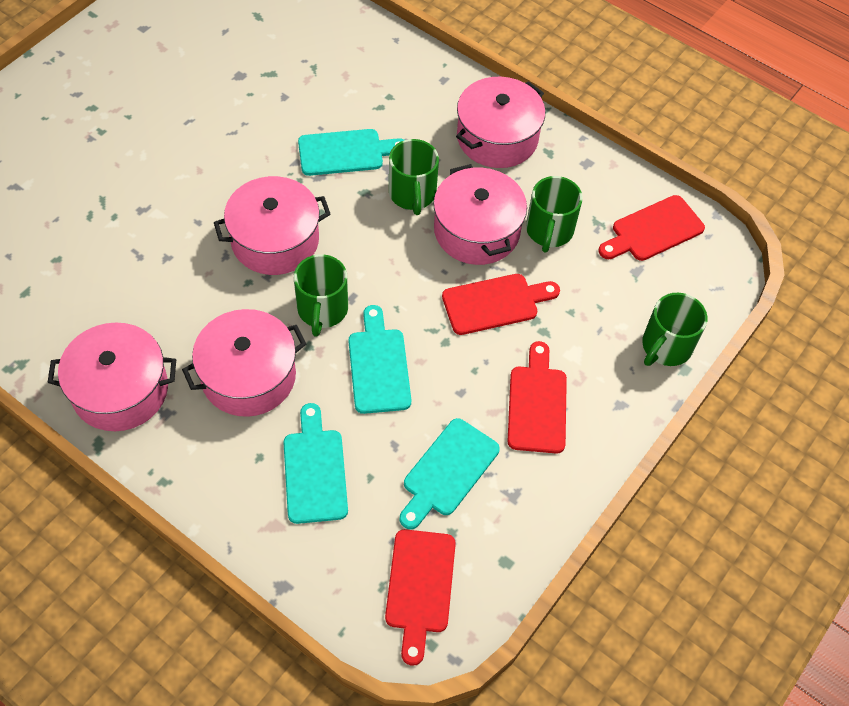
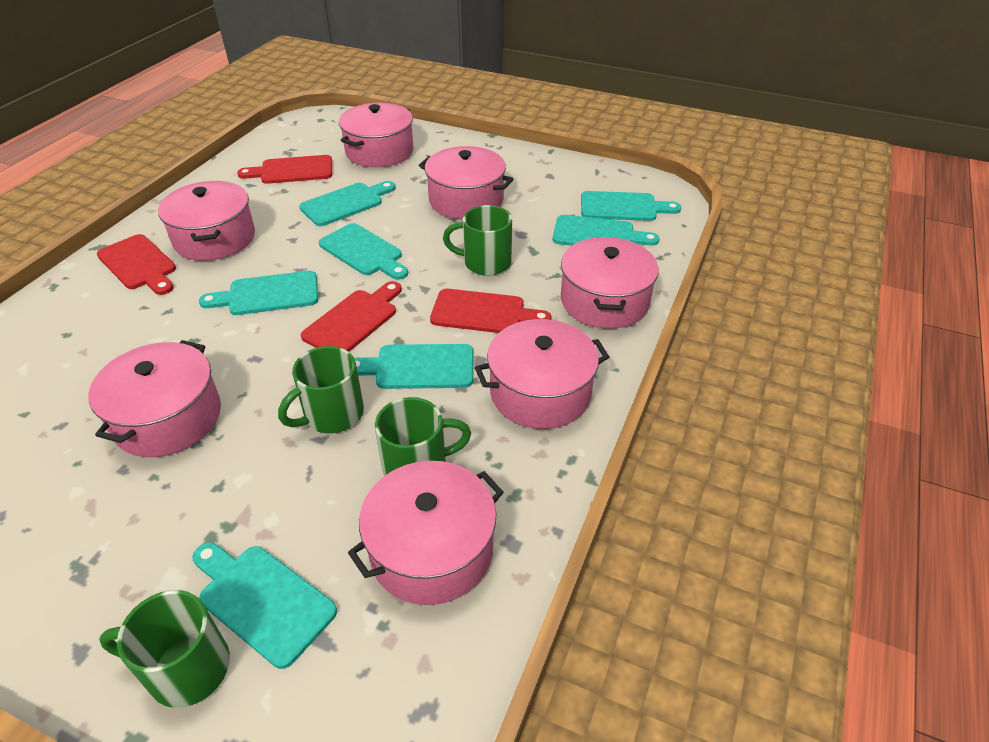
pink pot: [47,323,176,431] [182,309,306,417] [214,176,331,275] [433,164,527,265] [456,77,545,168] = 5 -> [89,340,221,457] [158,181,255,261] [339,103,414,167] [348,461,504,605] [419,146,513,219] [475,319,609,429] [561,237,659,329] = 7
turquoise cutting board: [283,403,348,524] [298,129,404,176] [348,305,411,414] [400,418,500,529] = 4 -> [192,543,337,669] [199,271,318,315] [299,181,395,226] [319,223,408,280] [354,344,473,389] [553,215,660,246] [581,191,681,221] = 7

